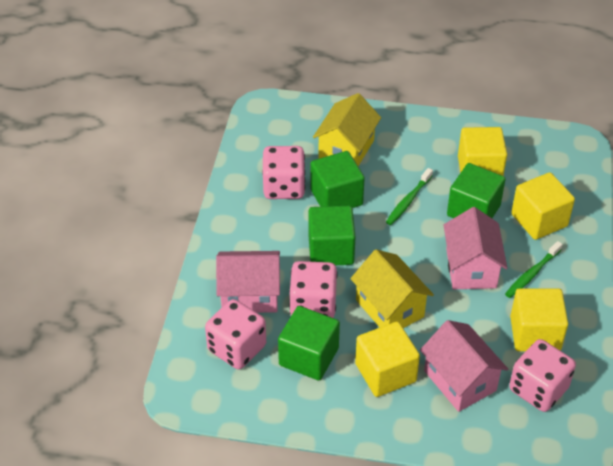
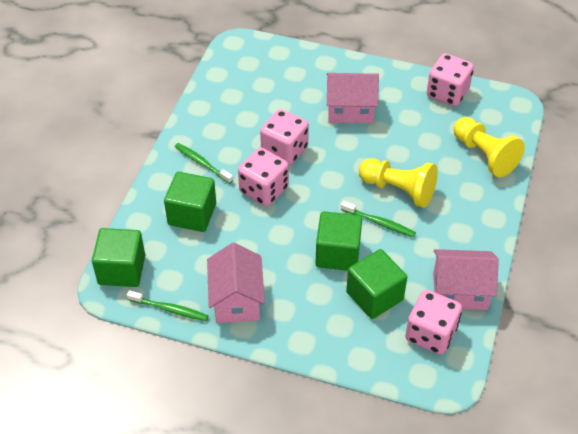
green toothbrush: [386,168,433,225] [505,241,563,298] = 2 -> [127,290,208,321] [175,143,233,184] [341,201,416,237] = 3
yellow cube: [355,322,420,397] [458,127,507,176] [510,288,568,351] [511,172,575,240] = 4 -> none = 0
yellow house: [313,93,381,166] [350,249,434,328] = 2 -> none = 0
yellow pawn: none = 0 -> [359,158,438,208] [453,117,525,177] = 2

